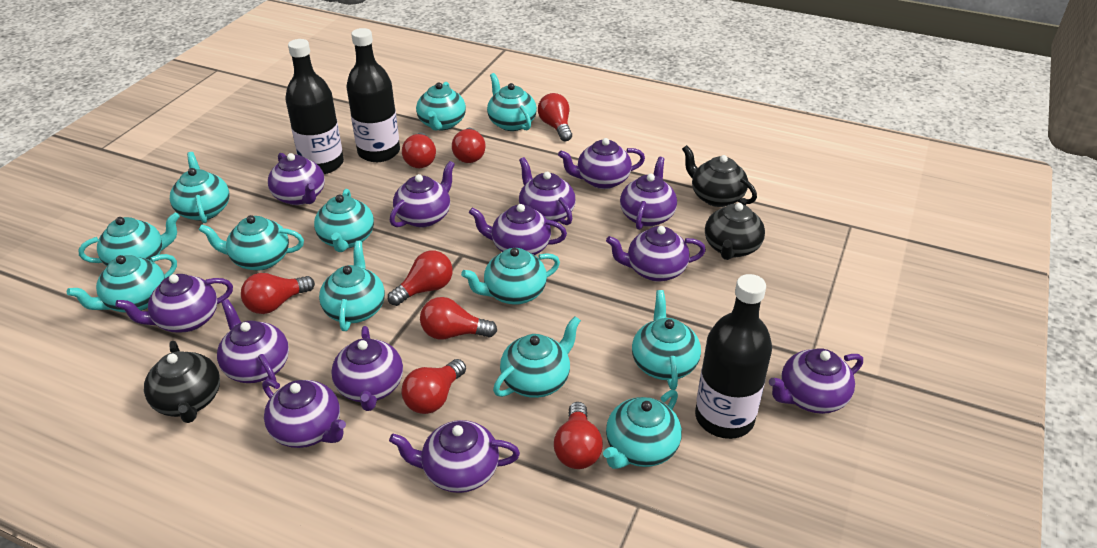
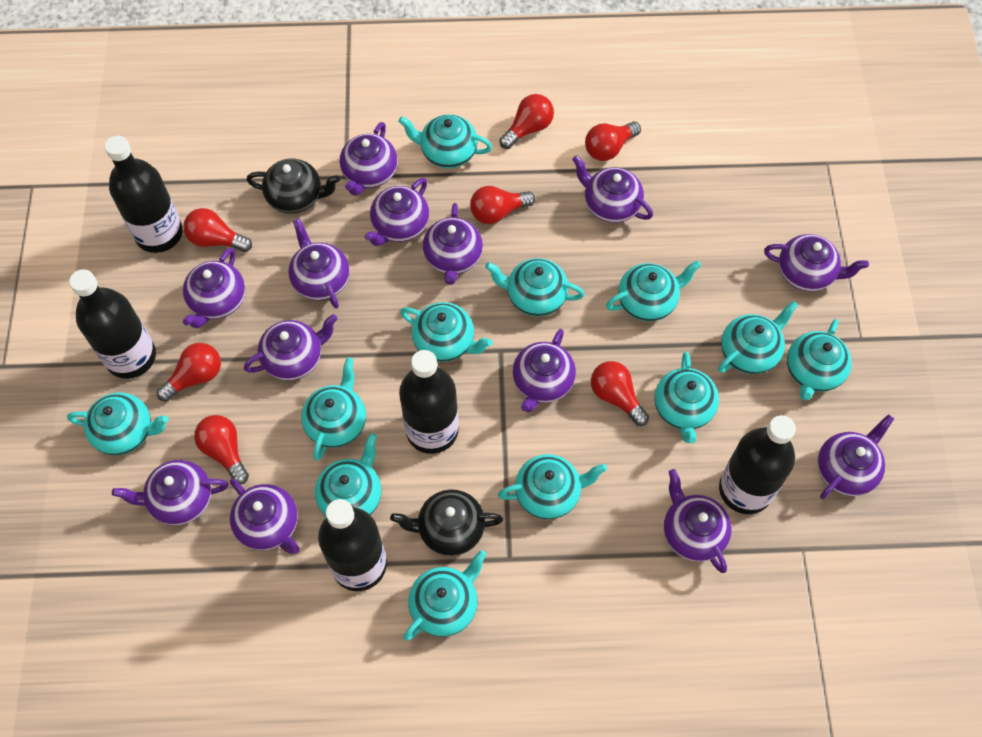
black bottle: [285,39,344,174] [346,28,400,162] [695,274,772,439] = 3 -> [69,269,156,379] [105,136,183,253] [318,499,387,591] [399,350,459,454] [719,415,796,514] = 5
black teapot: [144,341,220,423] [682,145,757,207] [705,198,765,260] = 3 -> [247,159,340,214] [390,489,503,556] = 2
red light bulb: [241,273,315,314] [388,250,453,306] [401,359,466,414] [402,132,436,168] [420,297,497,339] [452,128,486,163] [538,93,572,141] [554,402,603,469] = 8 -> [157,343,221,402] [183,208,252,252] [194,415,249,485] [470,186,535,224] [499,94,554,149] [585,121,641,161] [591,361,649,426] = 7

